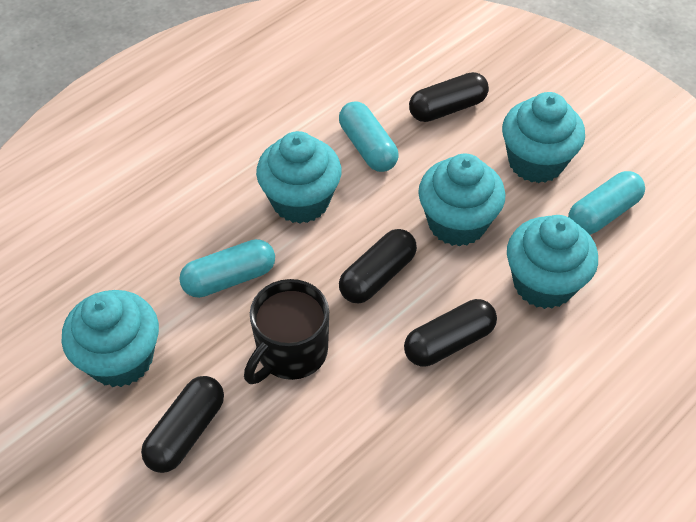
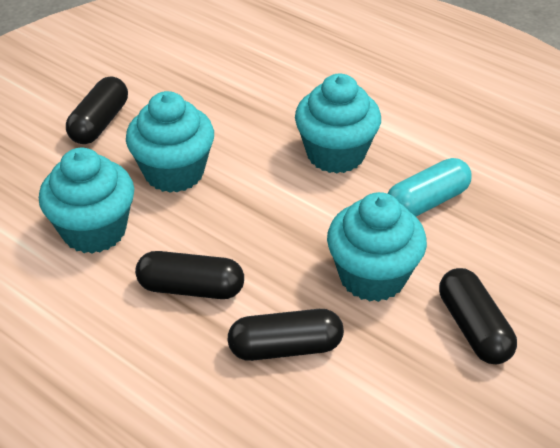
black mug: [244,279,329,384] = 1 -> none = 0
turquoise capsule: [179,239,275,298] [339,101,399,172] [568,171,645,235] = 3 -> [387,158,472,217] = 1
turquoise cupcake: [62,290,159,387] [256,131,342,223] [418,154,505,246] [502,92,585,183] [507,215,598,309] = 5 -> [39,148,134,253] [126,91,214,193] [295,74,381,174] [327,192,427,302] = 4

